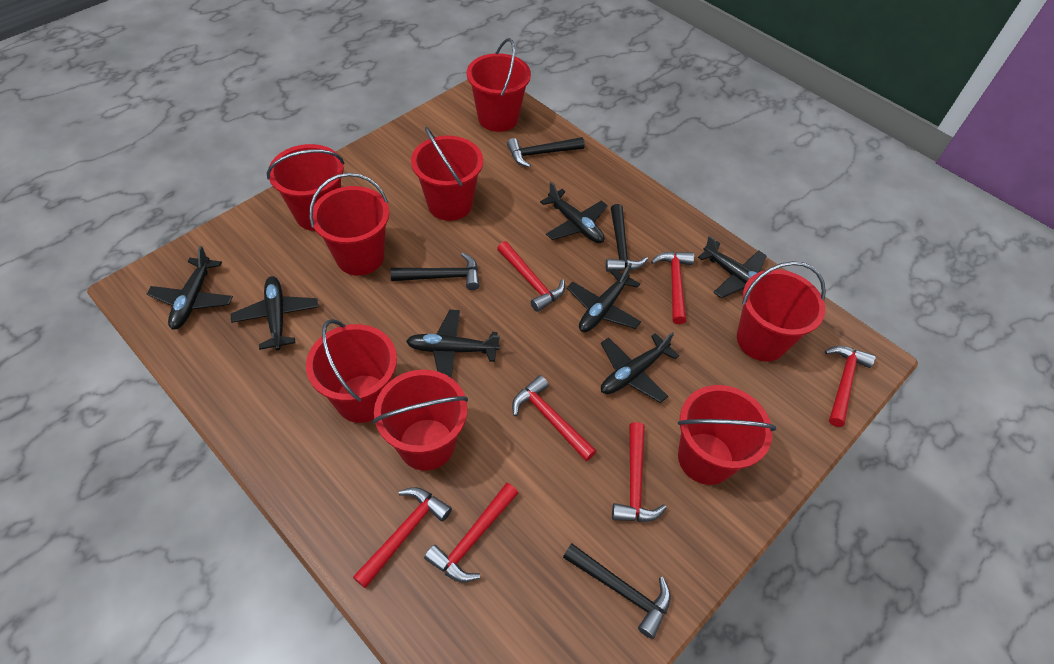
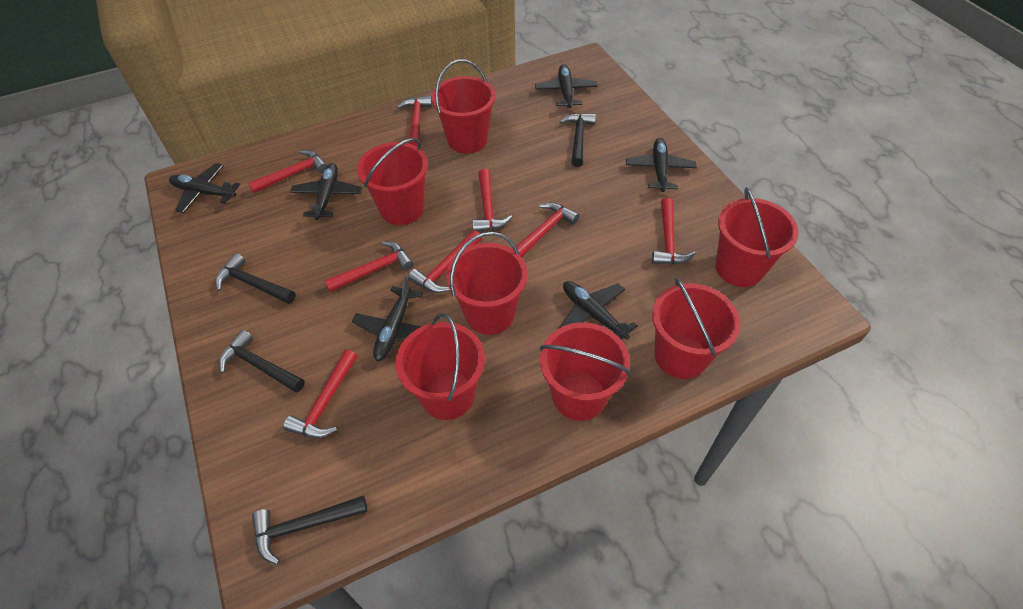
black plane: [147,246,233,330] [231,276,318,351] [406,310,500,378] [540,182,608,243] [567,263,641,332] [601,332,679,403] [698,236,767,298] = 7 -> [169,163,240,213] [290,163,362,220] [352,276,423,361] [535,64,598,108] [560,281,638,340] [626,138,697,192] = 6
red bucket: [267,144,345,231] [306,319,397,423] [309,173,389,276] [373,370,468,471] [411,127,483,221] [467,38,531,132] [678,385,776,485] [737,261,826,361] = 8 -> [357,138,428,225] [395,313,485,420] [431,59,496,153] [446,232,528,335] [540,322,631,421] [652,278,740,379] [715,187,799,287] = 7
red hammer: [353,487,452,588] [424,483,518,582] [497,241,565,312] [512,375,597,461] [612,422,667,522] [651,251,694,324] [825,346,876,427] = 7 -> [248,150,327,193] [283,349,357,438] [324,241,414,292] [397,96,432,147] [408,230,482,293] [472,169,513,232] [513,202,579,257] [652,198,695,264] = 8

